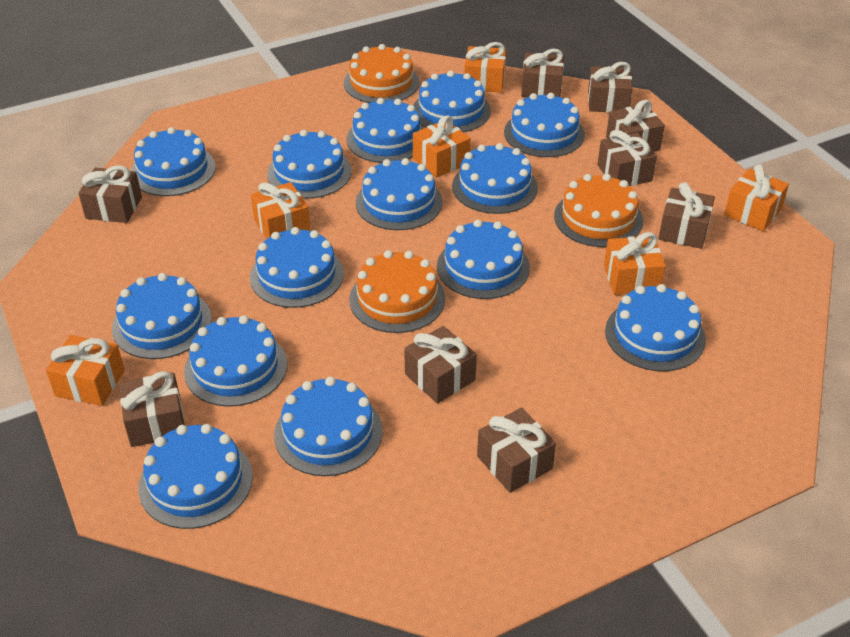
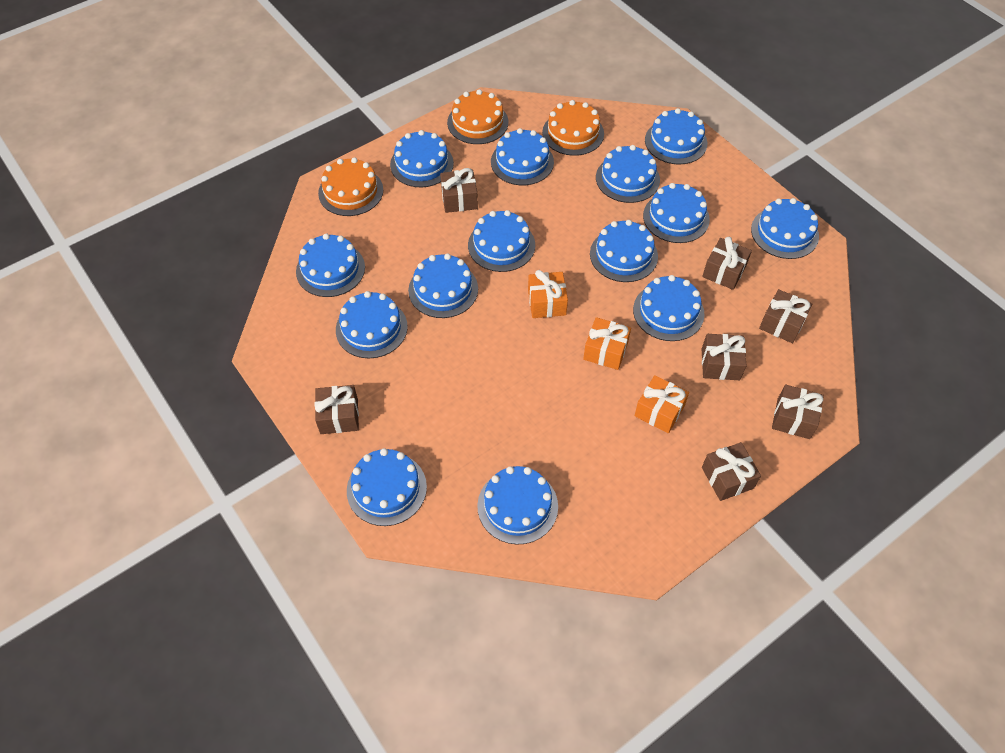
brown gift: [78,165,142,223] [120,371,184,447] [404,326,477,403] [477,408,556,493] [521,49,564,97] [588,62,633,113] [598,130,657,186] [606,100,665,152] [658,182,715,249] = 9 -> [315,385,359,434] [440,168,478,213] [702,237,752,290] [702,334,747,380] [702,442,761,501] [759,289,812,343] [772,385,824,439] = 7
orange gift: [46,335,125,406] [251,182,311,239] [413,115,470,178] [464,42,506,92] [604,232,666,295] [724,165,789,231] = 6 -> [528,270,568,318] [583,317,631,370] [634,375,689,433] = 3

